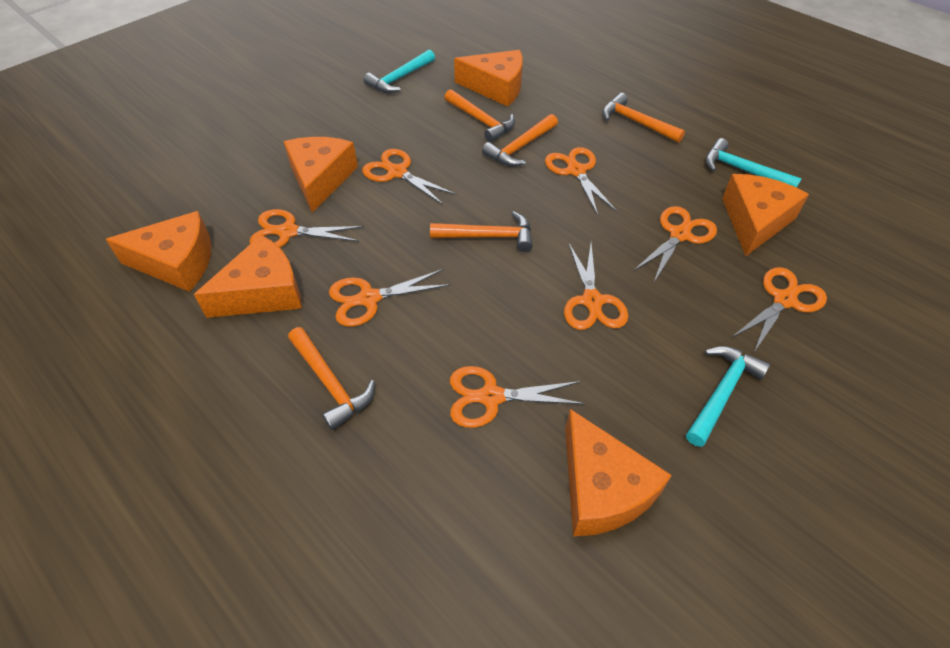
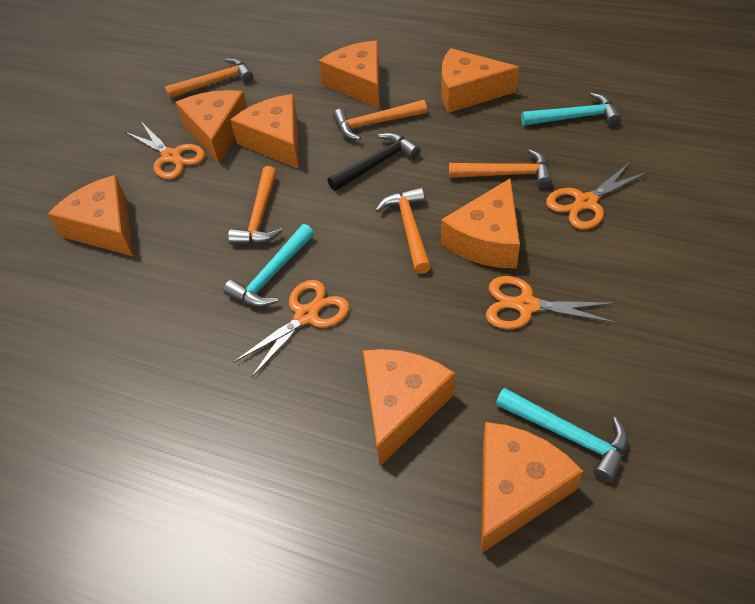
black hammer: none = 0 -> [328,132,421,191] = 1
orange cheese: [105,211,212,292] [194,235,302,318] [284,137,358,213] [454,50,523,107] [565,409,672,536] [722,174,809,256] = 6 -> [48,175,133,256] [175,90,247,164] [230,94,299,169] [319,41,379,109] [363,349,455,466] [441,48,519,113] [441,178,520,268] [481,422,583,554] = 8
orange scissors: [249,209,364,248] [329,269,450,327] [362,149,457,205] [450,366,585,428] [545,147,617,215] [564,244,628,330] [633,206,717,282] [731,267,827,352] = 8 -> [125,122,205,179] [234,280,349,378] [486,276,617,329] [546,162,649,229] = 4

